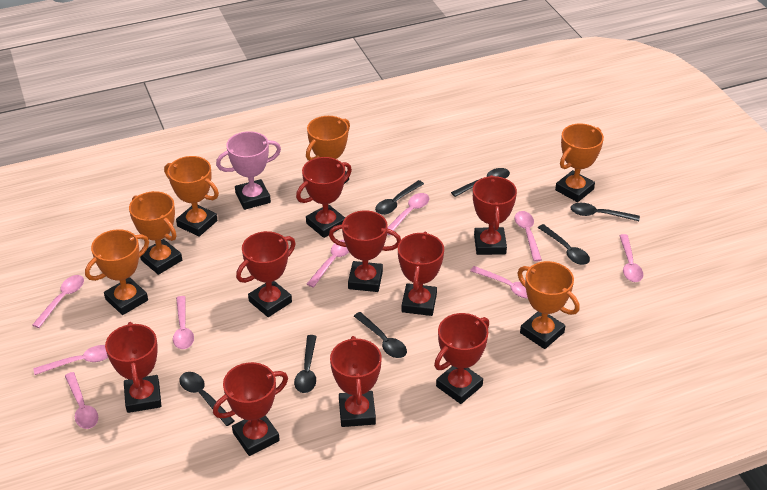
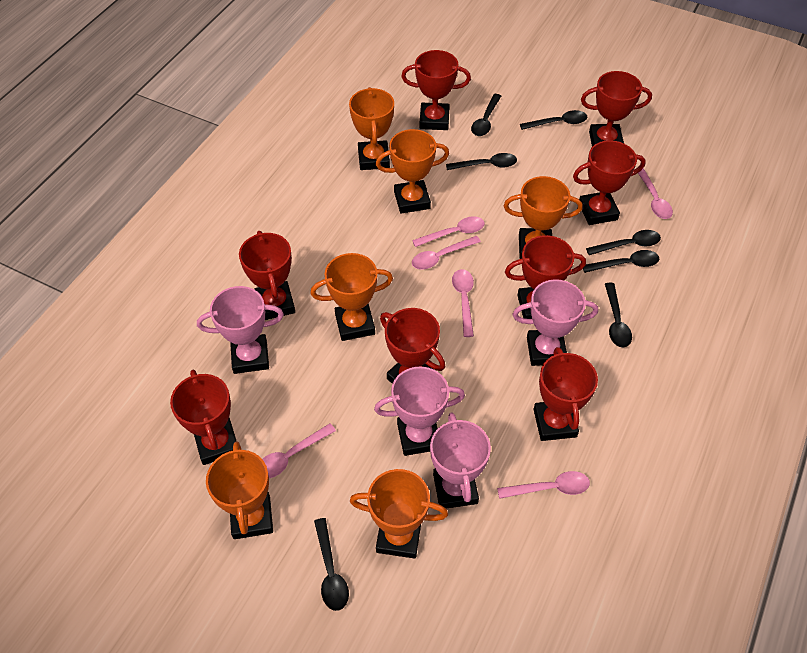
pink spoon: [32,275,84,328] [33,345,108,375] [65,372,98,429] [173,296,194,349] [307,240,349,288] [387,193,429,235] [470,266,528,298] [515,211,542,262] [619,234,643,282] = 9 -> [262,423,336,478] [412,217,485,247] [412,236,481,270] [452,269,474,337] [497,471,590,499] [638,168,673,219] = 6
pink trophy: [216,131,281,210] = 1 -> [197,286,284,374] [374,367,465,456] [430,413,491,508] [513,279,598,366] = 4
red trophy: [105,322,161,413] [213,362,288,456] [236,231,296,317] [296,157,352,238] [329,210,401,292] [330,336,382,427] [398,231,444,316] [434,313,489,404] [473,175,517,255] = 9 -> [170,370,237,465] [239,231,295,320] [380,308,445,384] [401,50,471,130] [505,235,586,319] [534,347,598,441] [573,140,646,225] [581,71,652,147] = 8

